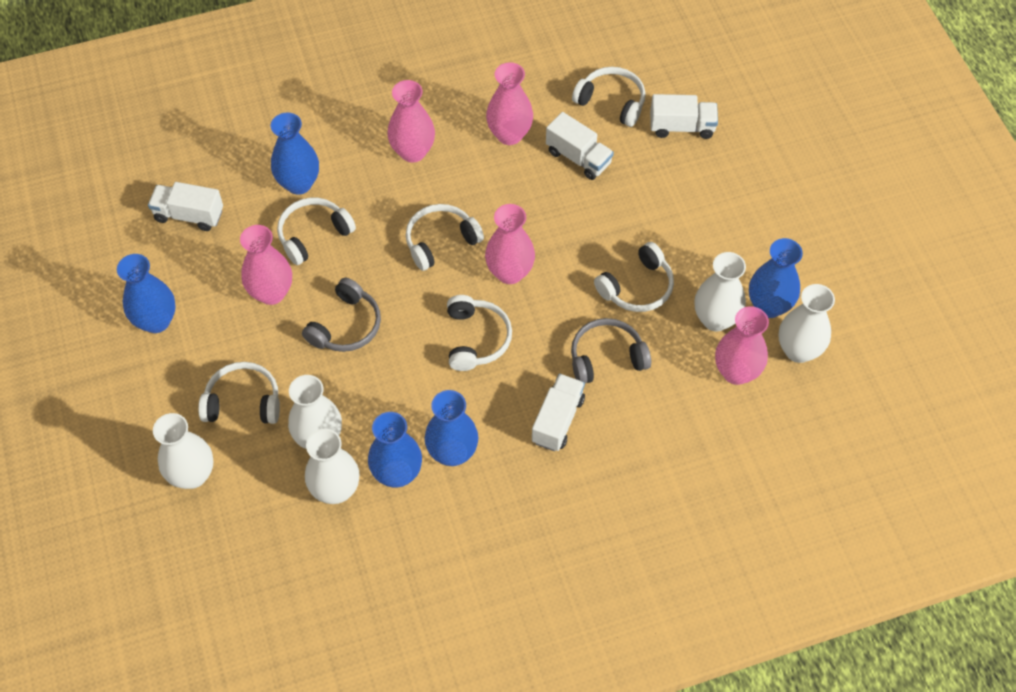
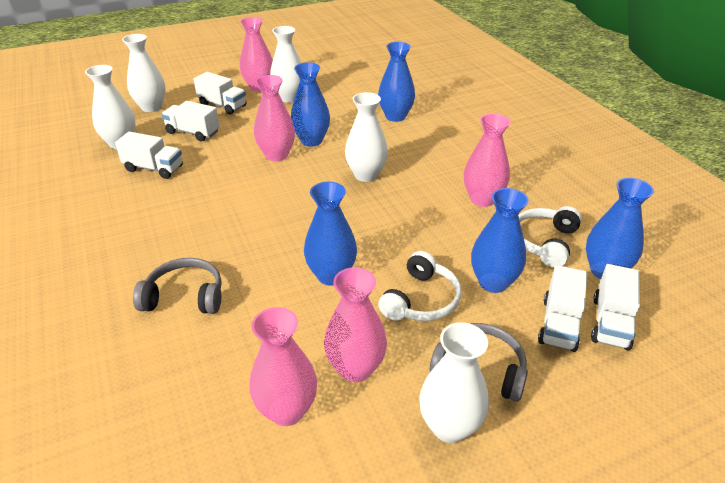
white headphones: [198,362,280,424] [277,198,356,265] [406,204,484,271] [447,295,512,371] [572,67,645,127] [594,242,674,312] = 6 -> [378,251,461,321] [518,206,582,267] = 2
white truck: [148,182,223,231] [532,374,585,451] [546,112,614,180] [650,94,718,139] = 4 -> [115,131,183,179] [161,101,220,142] [194,72,246,114] [538,265,587,352] [591,264,640,350] = 5

